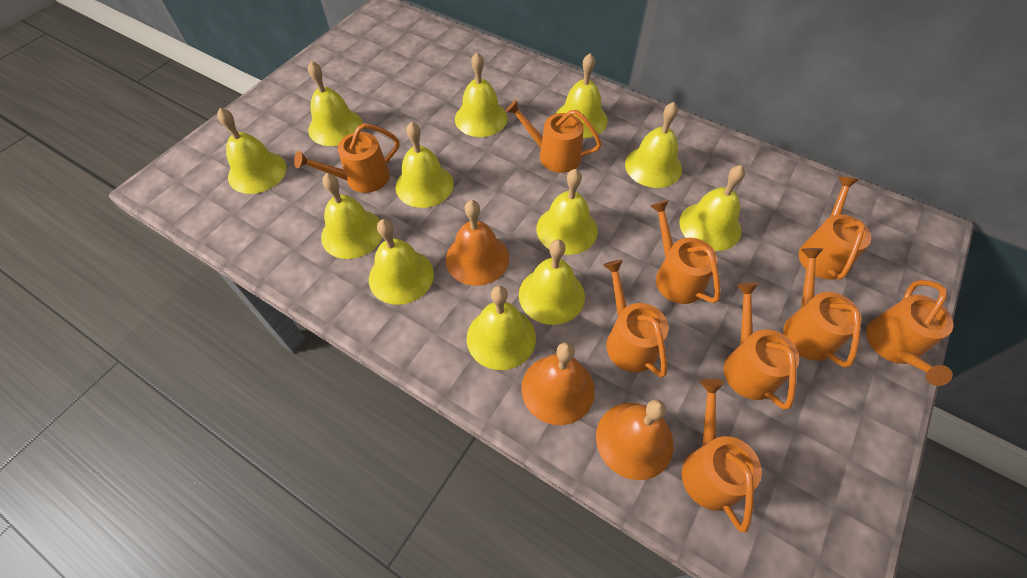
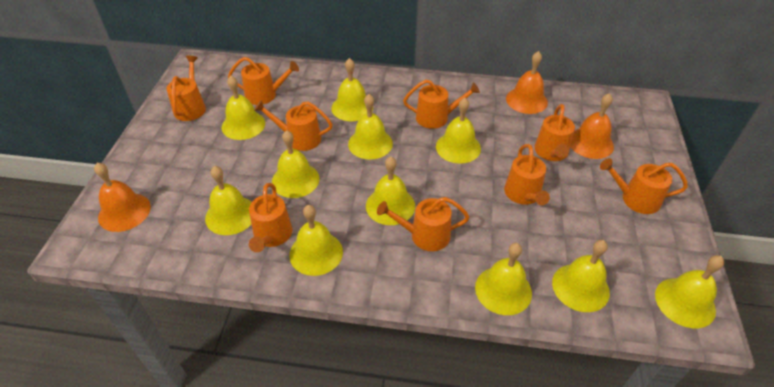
yellow bell: [217,108,287,194] [308,61,363,146] [321,173,382,259] [369,219,434,305] [395,122,454,208] [455,52,508,137] [467,286,536,370] [519,240,585,325] [537,169,598,255] [556,53,608,138] [625,102,682,188] [680,165,745,251] = 12 -> [205,166,252,235] [222,76,265,140] [272,130,319,198] [289,205,343,276] [331,58,373,121] [348,94,393,160] [366,156,415,225] [436,98,481,163] [475,243,532,315] [552,240,610,312] [655,255,724,328] = 11

